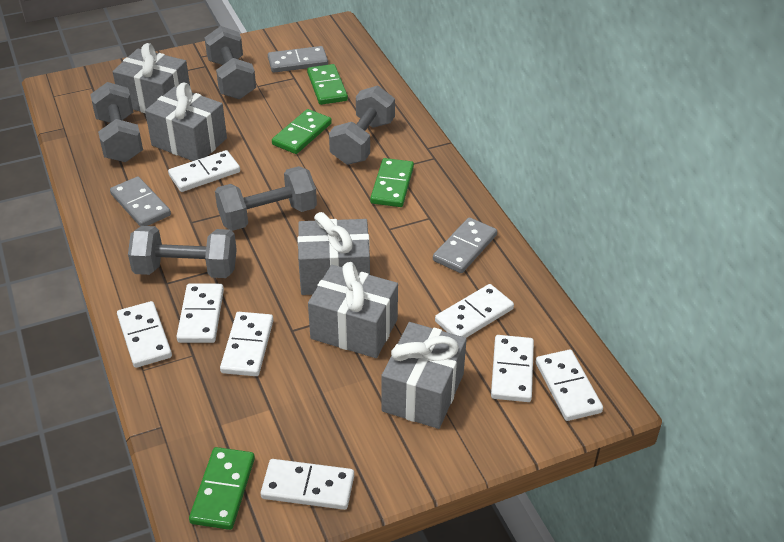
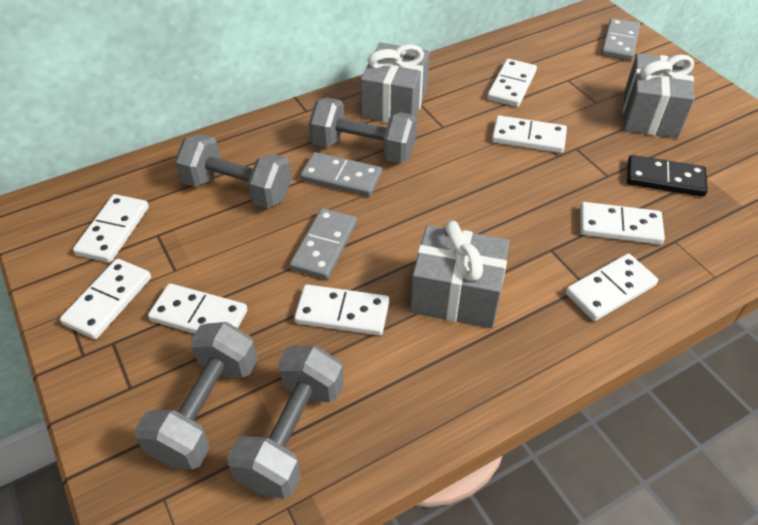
black domino: none = 0 -> [627,155,708,197] = 1
green domino: [189,447,255,530] [272,109,332,154] [307,64,348,105] [370,158,414,207] = 4 -> none = 0
grey dumbbell: [90,82,143,162] [128,226,237,278] [204,26,256,100] [215,166,317,231] [329,85,395,165] = 5 -> [134,322,257,470] [175,134,292,208] [227,346,344,499] [309,98,417,163] = 4
grey gift: [113,43,190,113] [145,83,227,161] [298,212,370,295] [308,262,398,358] [381,322,467,429] = 5 -> [361,42,429,123] [411,221,509,329] [623,53,695,138] = 3

